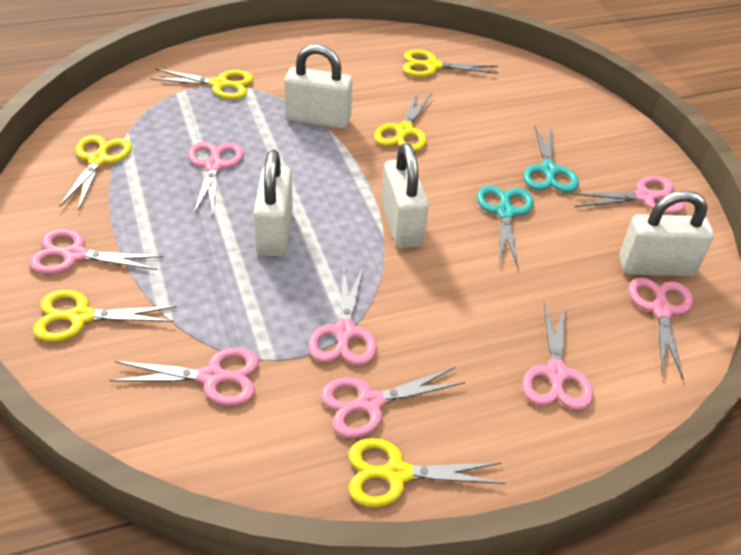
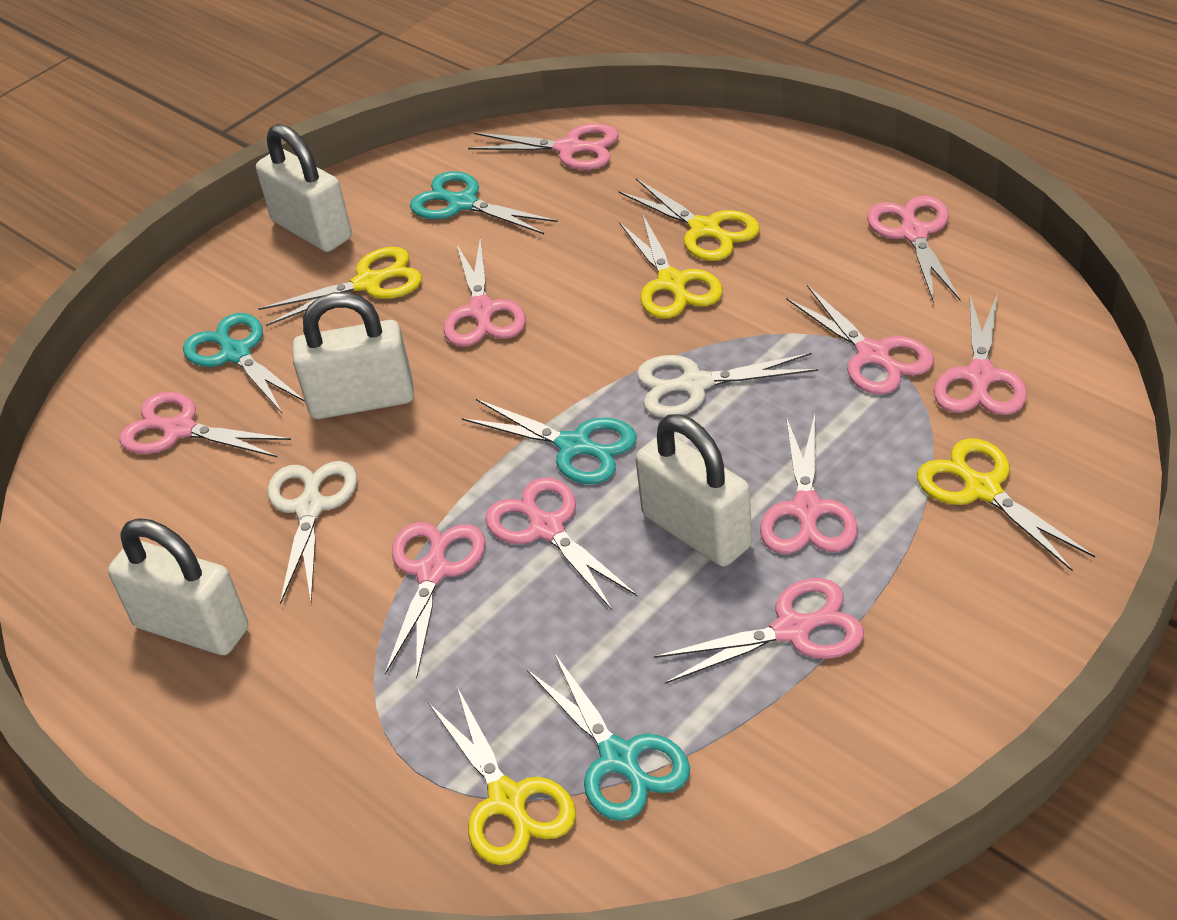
pink scissors: [29,229,163,274] [110,348,259,406] [188,142,244,214] [308,266,377,366] [321,367,466,438] [522,302,593,410] [569,176,685,214] [629,277,693,381] = 8 -> [119,392,291,458] [385,522,486,678] [443,238,526,347] [468,124,619,170] [485,477,638,610] [654,578,864,684] [760,414,858,554] [786,285,934,395] [867,196,961,303] [934,293,1027,415] = 10
turquoise scissors: [477,185,534,267] [523,126,579,192] = 2 -> [183,313,305,413] [410,171,558,234] [462,399,637,484] [527,653,690,821] = 4
white scissors: none = 0 -> [268,461,357,604] [637,353,818,417] = 2
yellow scissors: [33,290,177,342] [59,135,132,210] [150,69,254,100] [349,438,505,507] [374,91,432,152] [403,50,499,77] = 6 -> [258,247,422,326] [428,687,576,865] [619,178,760,261] [619,213,723,319] [917,438,1095,571] = 5

